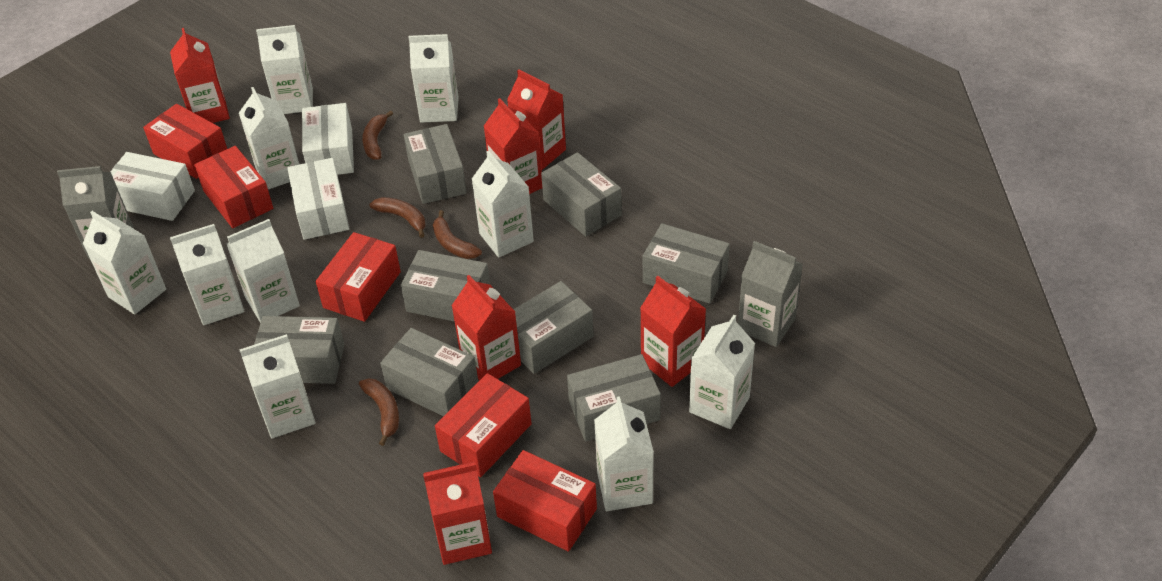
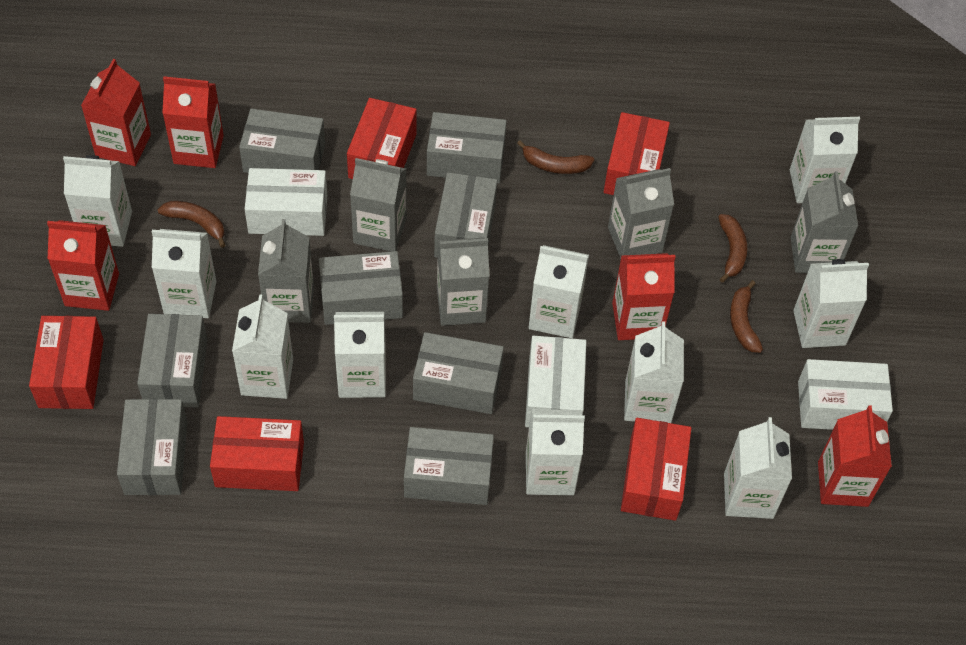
grey carton: [57,166,133,258] [738,241,803,347] = 2 -> [258,219,314,323] [350,158,407,252] [437,237,489,326] [608,168,674,259] [791,171,858,273] = 5
red carton: [170,28,230,123] [423,462,492,565] [451,275,521,381] [484,98,542,194] [507,70,566,170] [640,276,706,387] = 6 -> [47,220,119,311] [81,59,151,166] [162,76,224,168] [612,253,675,340] [818,405,892,507] = 5

